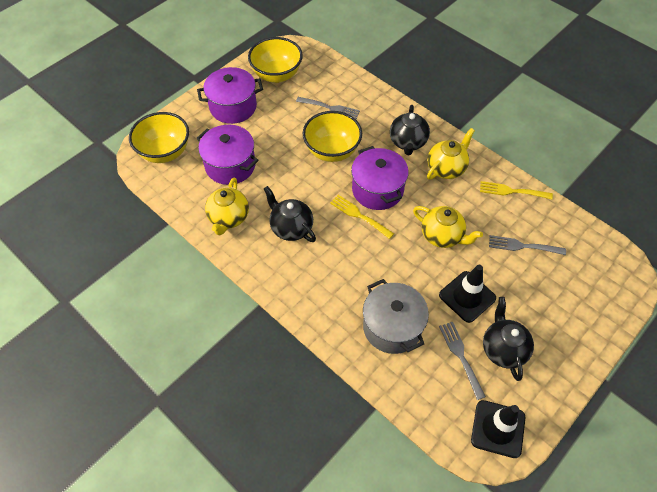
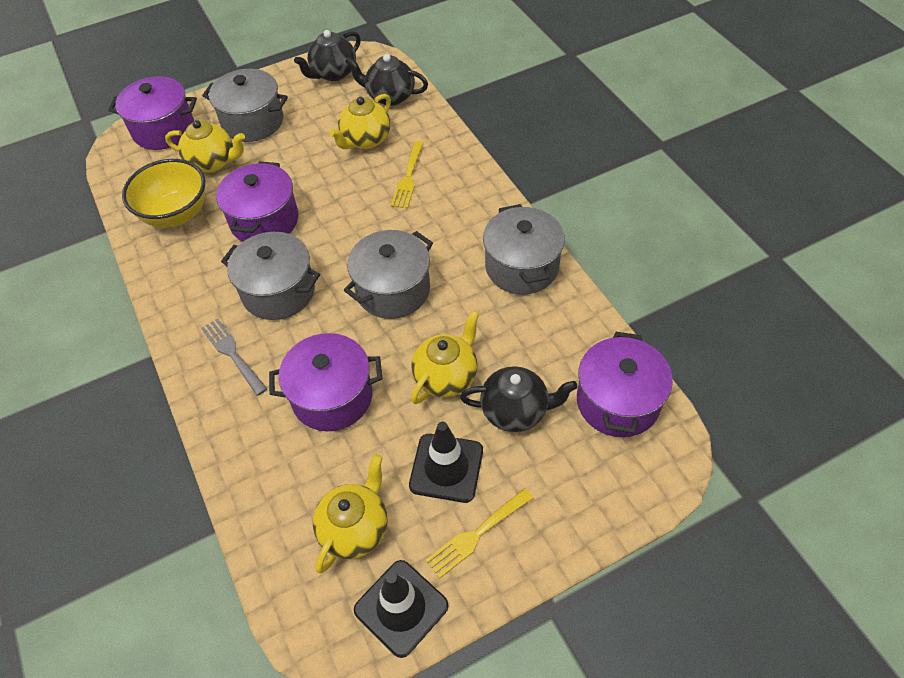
grey fork: [296,97,360,119] [439,322,486,400] [489,235,566,255] = 3 -> [201,318,267,396] = 1
grey pot: [363,279,429,354] = 1 -> [202,69,288,142] [221,232,320,320] [344,230,433,319] [483,204,565,294] = 4
purple pot: [196,125,259,185] [197,67,263,124] [351,146,409,210] = 3 -> [108,76,197,150] [216,161,298,242] [269,333,382,431] [577,332,673,437] = 4
yellow bowl: [129,112,189,163] [248,37,303,83] [303,111,362,162] = 3 -> [122,159,205,228] = 1
yellow teapot: [205,178,249,235] [413,206,483,248] [427,128,475,180] = 3 -> [165,120,245,172] [313,454,388,573] [329,94,391,149] [411,310,479,404] = 4

